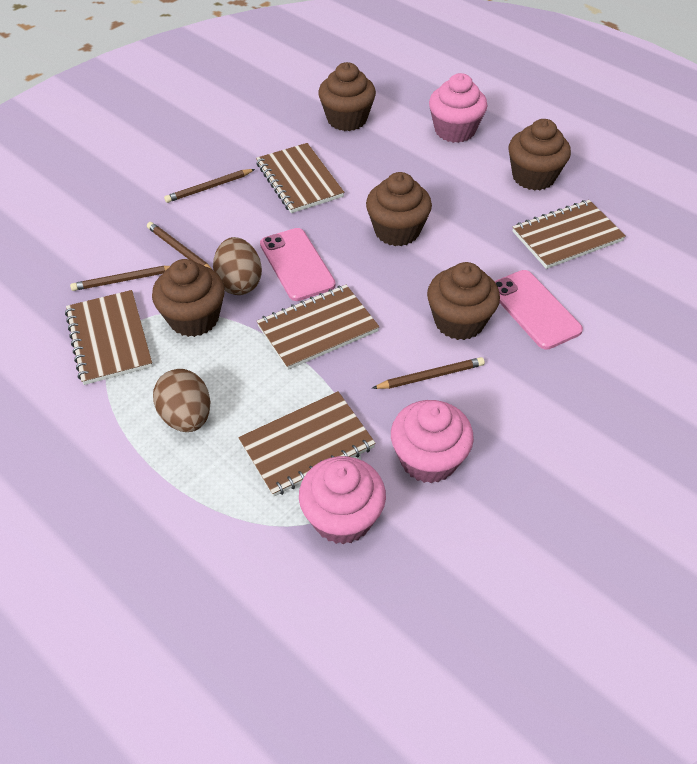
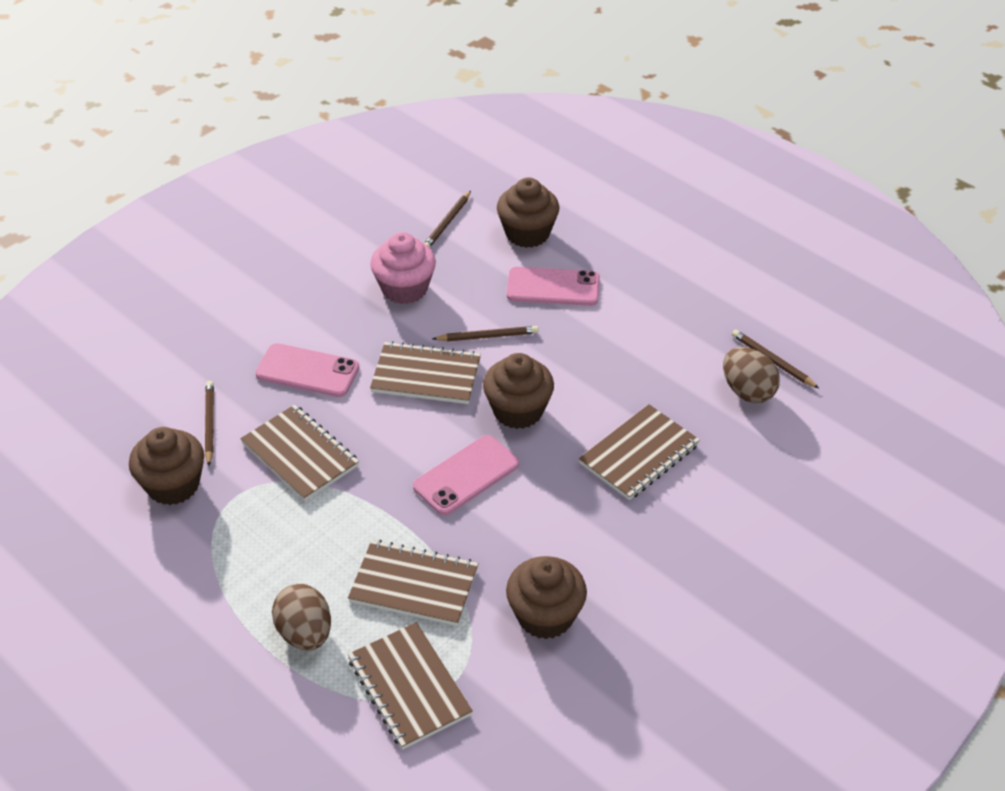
brown cupcake: [152,259,225,337] [318,62,376,131] [366,172,432,246] [427,262,500,340] [509,119,571,191] = 5 -> [129,427,204,505] [483,353,554,429] [497,177,559,248] [506,556,587,639] = 4
pink cupcake: [299,456,386,545] [391,400,474,484] [429,73,488,143] = 3 -> [370,232,436,304] = 1
pink phone: [260,228,336,301] [494,270,583,350] = 2 -> [255,343,359,397] [413,435,519,515] [507,267,600,306] = 3

